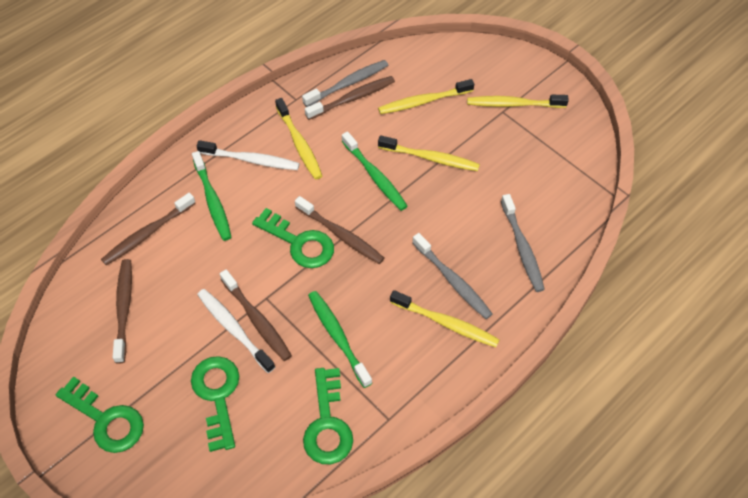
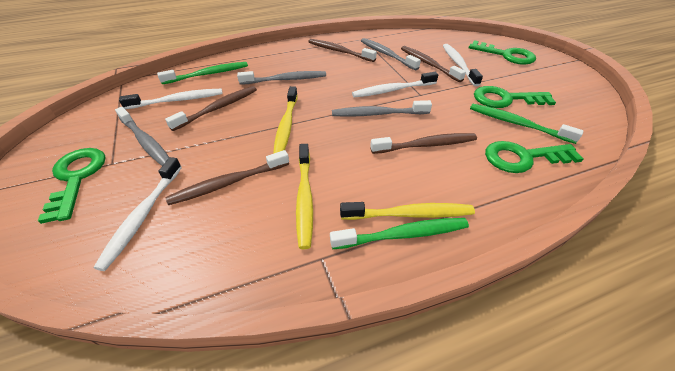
grey toothbrush: [302,60,388,107] [412,233,493,319] [501,194,545,292] = 3 -> [115,107,169,166] [237,71,326,85] [332,100,432,117] [361,38,421,70] = 4
white toothbrush: [197,140,300,170] [197,289,275,373] = 2 -> [93,157,182,271] [119,89,223,109] [352,72,438,98] [443,44,483,86] = 4
yellow toothbrush: [275,98,322,180] [378,79,474,114] [378,135,480,171] [390,290,500,347] [467,95,569,108] = 5 -> [273,86,298,154] [296,144,313,249] [340,202,475,220] = 3

